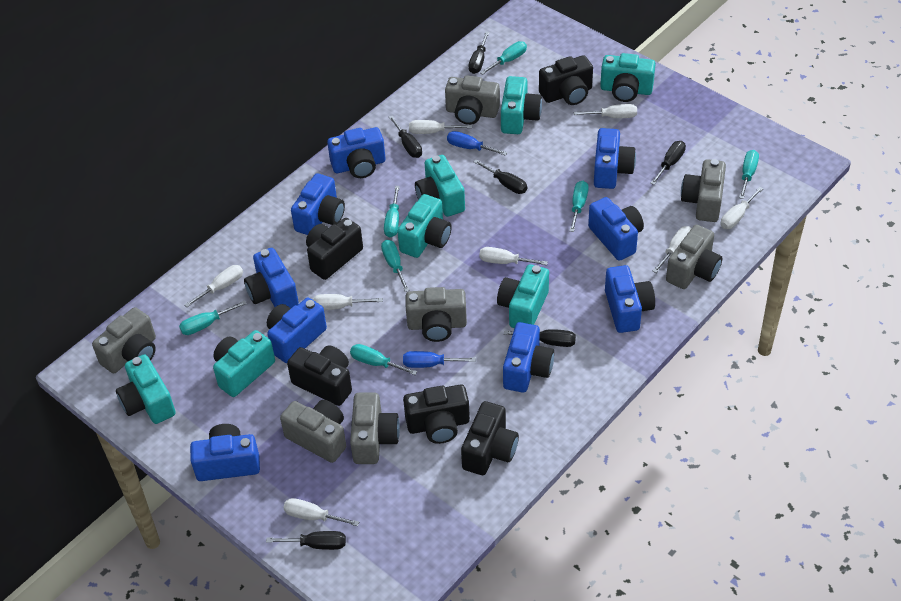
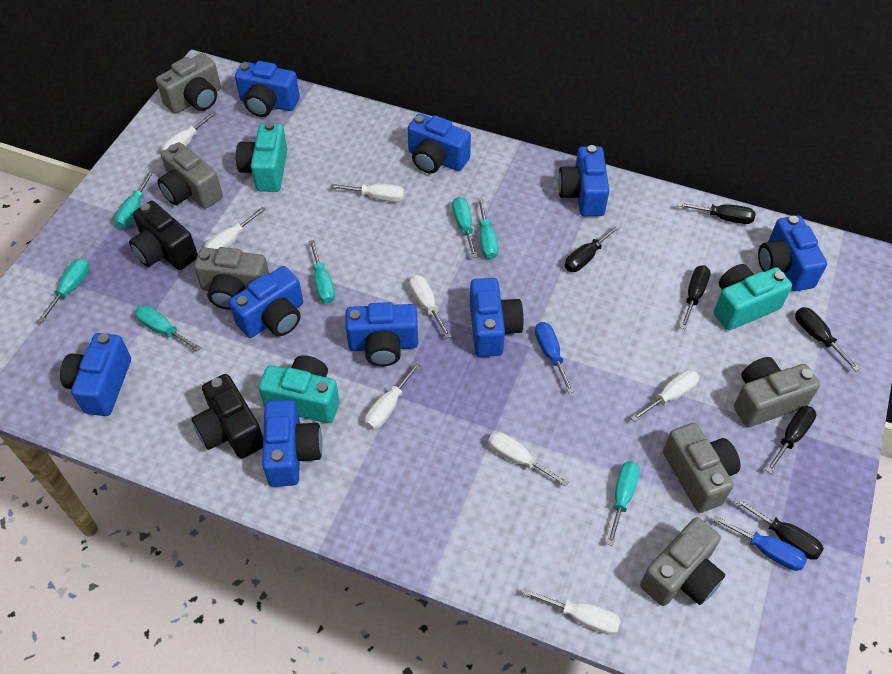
black camera: [287,345,352,406] [306,218,363,280] [403,384,470,444] [461,401,519,475] [539,55,593,105] = 5 -> [129,201,198,270] [192,374,263,459] = 2
grey camera: [92,307,156,373] [280,400,346,463] [350,393,400,464] [405,287,467,342] [445,75,500,125] [666,225,722,289] [681,159,726,222] = 7 -> [156,53,221,114] [157,142,223,209] [194,247,269,310] [640,517,725,606] [663,423,740,513] [734,357,820,427] = 6
turquoise camera: [116,354,176,424] [213,330,275,397] [397,194,452,258] [415,155,465,217] [497,264,549,328] [501,76,542,134] [600,53,656,102] = 7 -> [236,122,287,192] [258,355,340,423] [714,264,792,330] = 3

